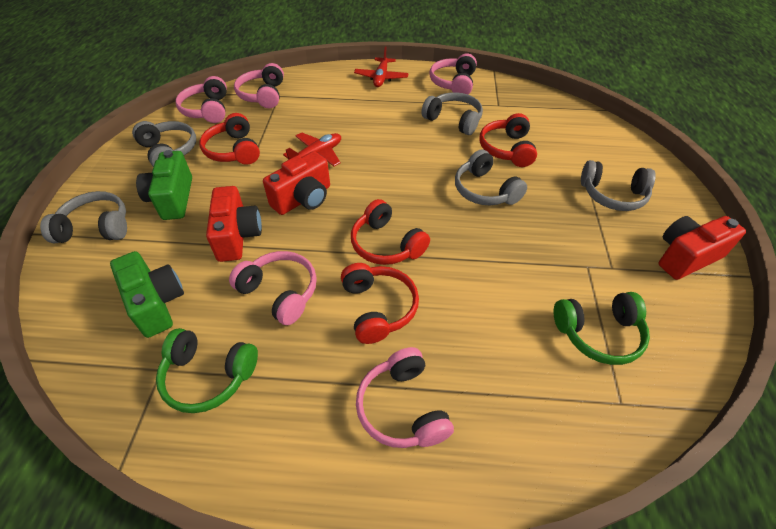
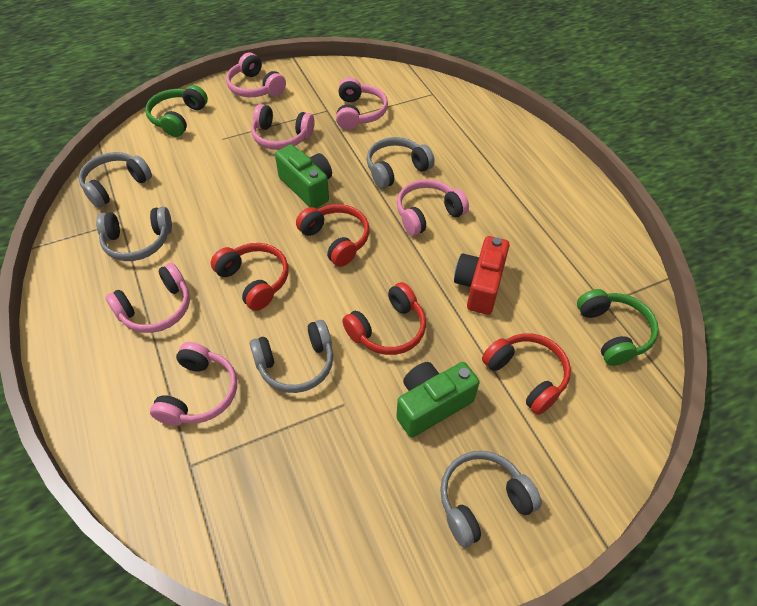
pink headphones: [175,76,227,123] [229,251,317,325] [234,63,284,108] [356,347,454,448] [430,53,477,94] = 5 -> [105,263,190,333] [150,342,237,426] [226,53,286,97] [251,104,315,150] [336,77,388,130] [397,179,469,236] = 6
red camera: [206,186,262,262] [263,151,330,215] [658,216,746,280] = 3 -> [454,236,510,315] = 1
red plane: [283,133,341,166] [354,47,409,87] = 2 -> none = 0

